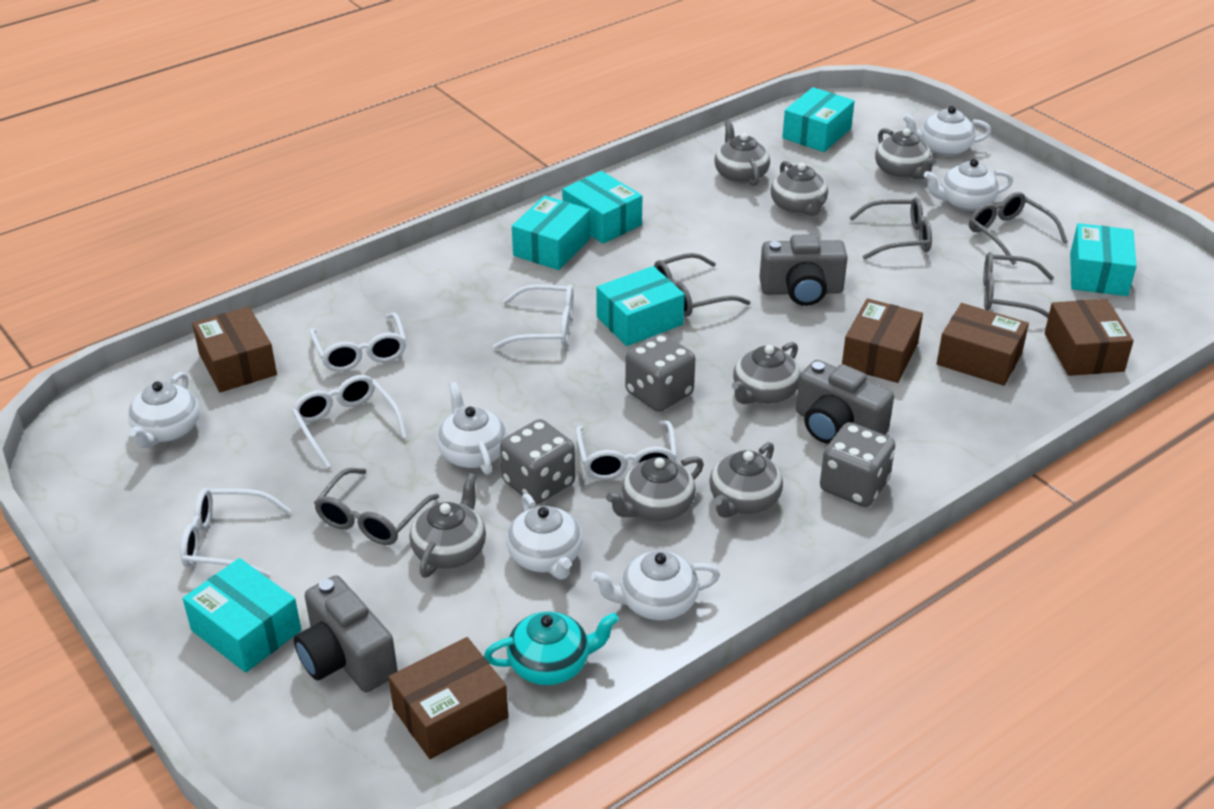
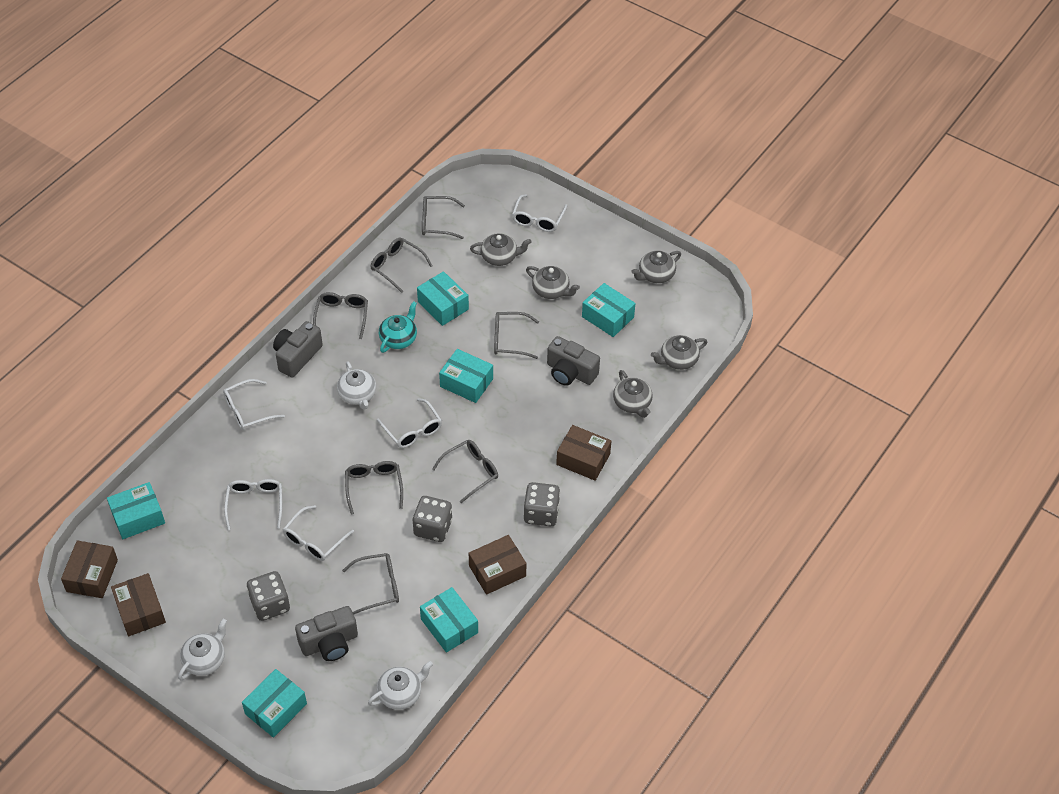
brown box: [192,307,277,392] [389,637,508,759] [842,298,923,383] [937,303,1029,386] [1045,299,1134,376] = 5 -> [61,540,118,598] [111,573,166,636] [469,535,527,595] [556,425,611,481] = 4
grey glasses: [314,468,439,545] [654,253,750,316] [849,197,932,260] [969,192,1068,265] [983,252,1054,318] = 5 -> [313,292,368,339] [342,553,399,615] [345,461,403,515] [370,238,432,293] [422,196,465,239] [432,440,498,503] [494,312,539,359] = 7
grey teapot: [409,473,486,578] [606,456,704,521] [709,442,783,518] [715,119,770,186] [732,342,801,404] [771,161,828,216] [875,128,936,179] = 7 -> [470,233,531,266] [526,266,580,299] [613,370,653,418] [631,251,681,283] [651,335,707,370] = 5
white teapot: [128,372,200,448] [437,382,508,475] [506,494,583,580] [591,551,720,621] [902,106,991,156] [924,159,1013,211] = 6 -> [178,619,227,680] [337,361,376,410] [368,661,433,710] = 3

